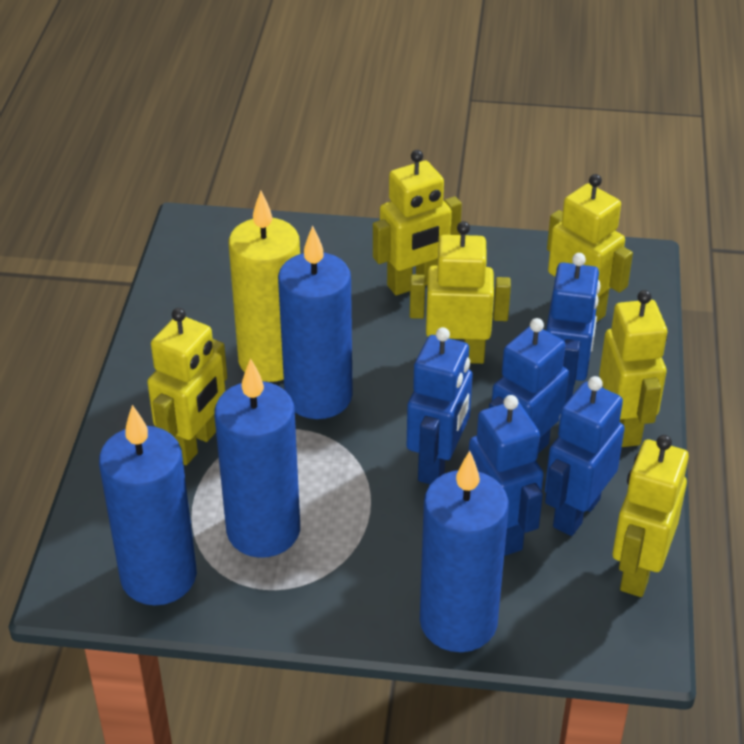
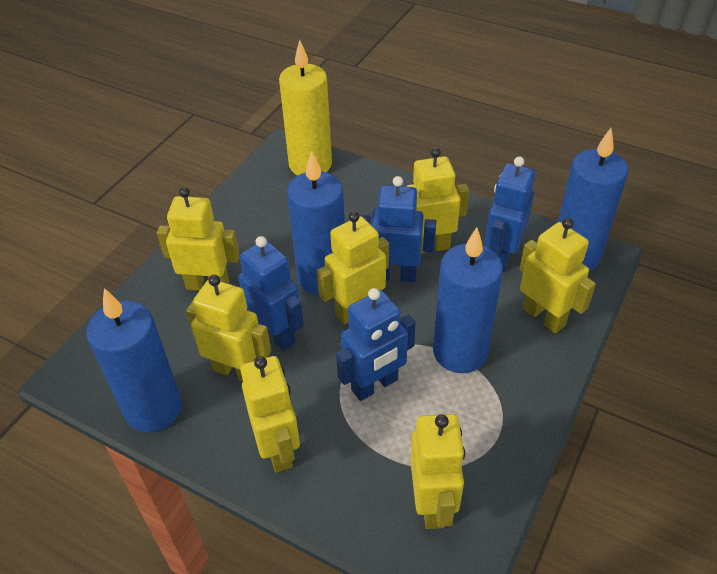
blue robot: [407,327,473,485] [468,395,544,556] [489,318,569,454] [545,376,625,536] [546,253,600,403] = 5 -> [238,236,304,351] [336,288,416,401] [359,176,436,282] [485,156,535,272] = 4
yellow robot: [147,308,227,465] [373,150,462,296] [410,221,511,364] [547,174,633,323] [599,290,667,447] [613,435,689,597] = 6 -> [157,187,240,291] [186,275,271,381] [240,356,300,472] [317,211,389,324] [406,147,469,254] [410,414,465,529] [520,218,596,334] = 7

